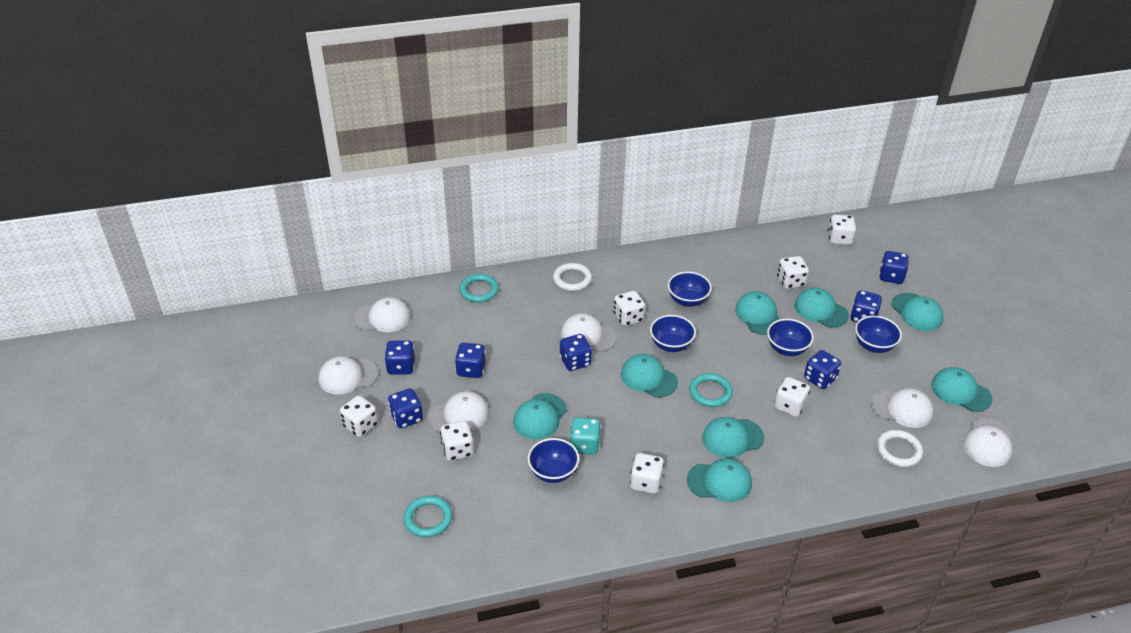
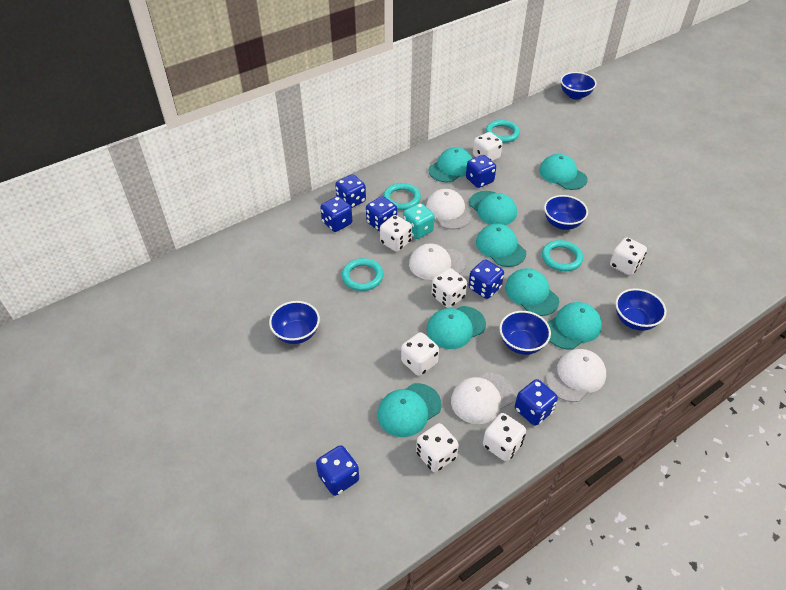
turquoise ring: [404,496,452,538] [459,274,499,303] [689,373,733,407] = 3 -> [342,258,384,291] [383,183,421,210] [486,120,520,143] [542,240,583,271] = 4
white cap: [319,356,379,395] [354,297,411,332] [428,391,489,433] [561,313,617,352] [871,388,934,428] [963,418,1013,467] = 6 -> [409,244,466,280] [426,189,471,229] [451,373,515,424] [546,349,606,402] = 4
white ring: [553,263,592,291] [876,430,923,467] = 2 -> none = 0

